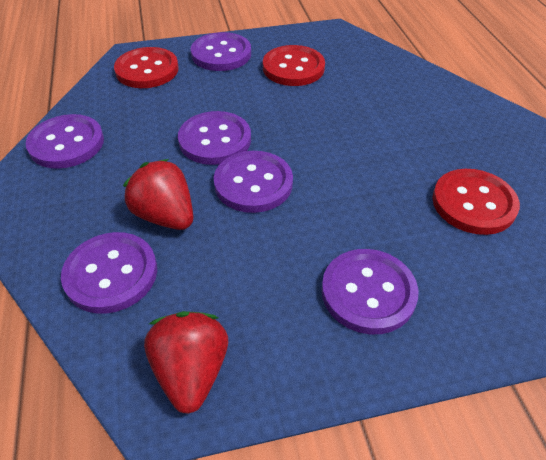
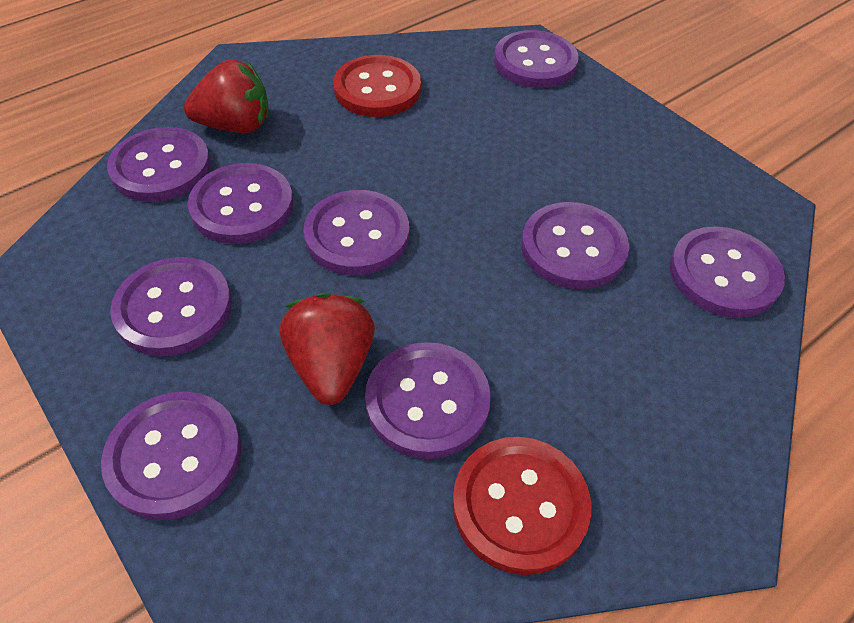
purple button: [26,114,104,169] [61,232,157,314] [178,111,251,165] [191,32,251,71] [214,151,293,213] [322,249,418,334] = 6 -> [101,391,241,521] [107,127,211,202] [110,257,232,357] [188,163,293,244] [304,190,409,275] [365,342,491,459] [494,30,579,88] [521,202,630,289] [670,226,785,318] = 9
red button: [114,47,179,88] [263,45,325,86] [432,169,520,235] = 3 -> [333,55,421,117] [452,437,591,575] = 2

